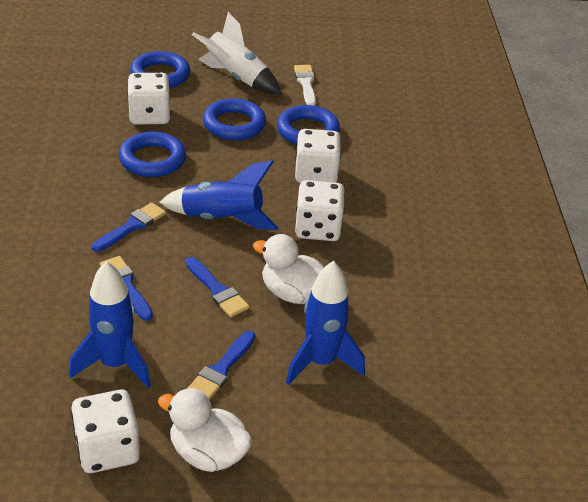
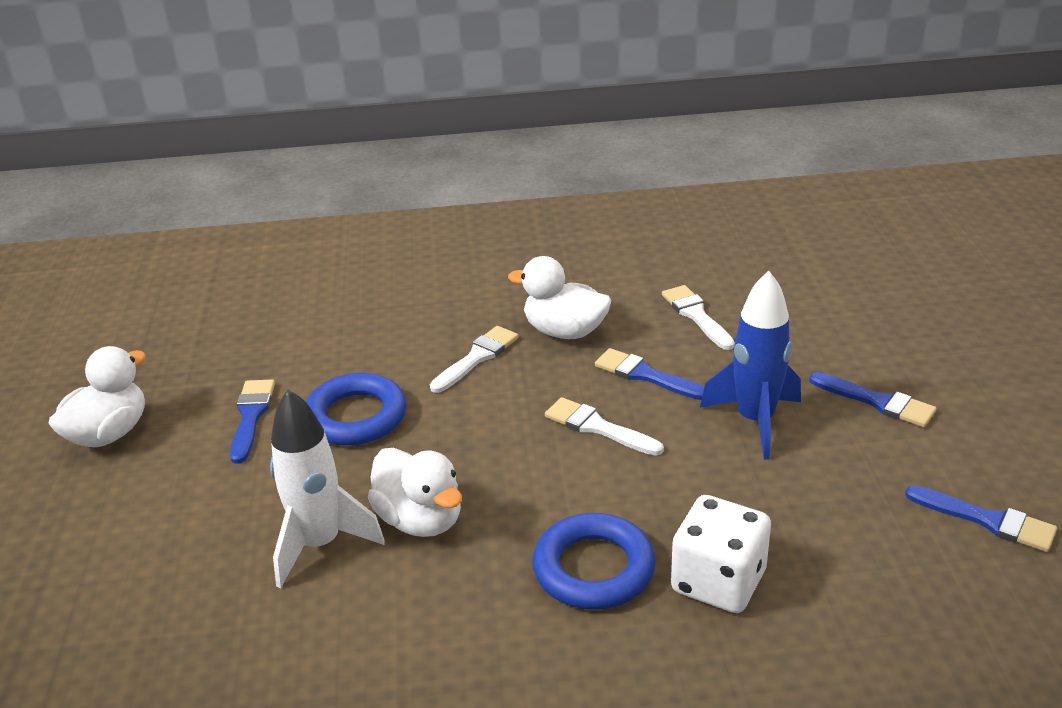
blue ring: [119,132,186,177] [130,51,190,88] [203,98,266,140] [277,105,340,145] = 4 -> [305,373,406,446] [532,513,656,610] = 2
blue rocket: [69,261,151,388] [159,160,279,230] [286,261,365,385] = 3 -> [700,271,801,460] = 1
white brush: [294,65,316,106] = 1 -> [430,326,519,393] [545,397,664,456] [662,285,735,350] = 3
white dice: [71,390,140,473] [127,73,171,125] [295,129,341,183] [295,180,345,241] = 4 -> [671,495,771,613] = 1
white duck: [158,388,252,472] [253,234,324,304] = 2 -> [49,346,146,447] [368,448,462,537] [508,256,611,339] = 3

